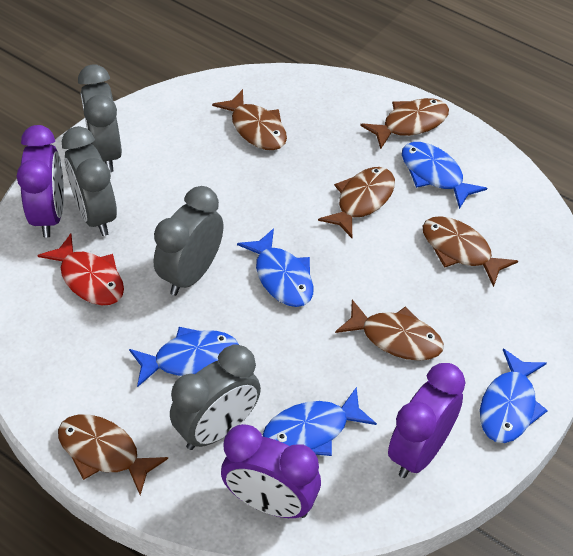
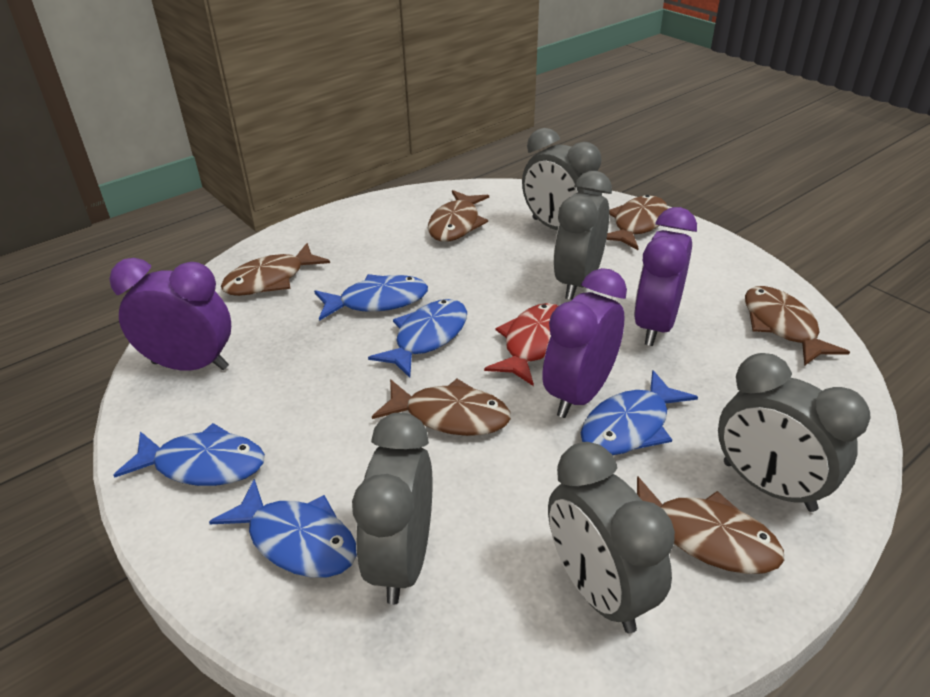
grey clock: [62,126,117,236] [78,65,122,172] [154,186,223,296] [170,345,261,450] = 4 -> [352,413,432,605] [522,128,602,230] [548,442,675,633] [553,171,612,300] [718,353,870,512] = 5

